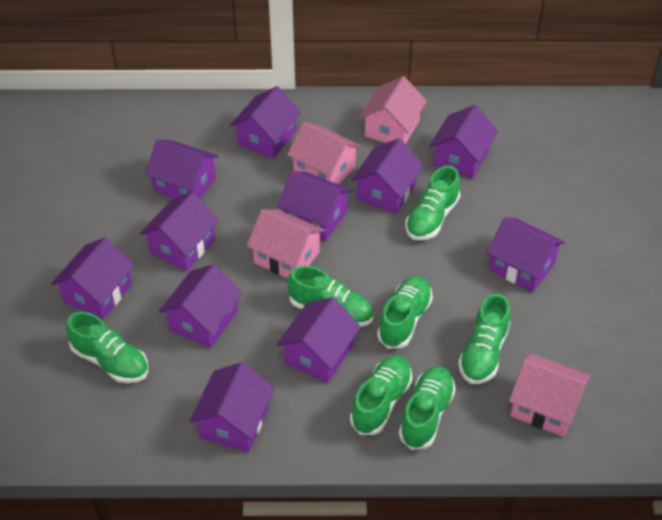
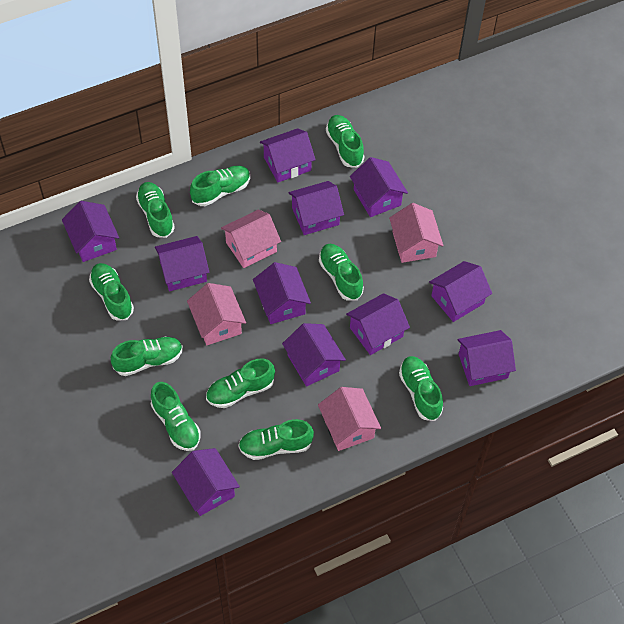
green shoe: [66,312,148,383] [287,266,373,327] [350,355,412,435] [377,276,433,349] [399,366,456,450] [405,166,460,240] [458,294,511,384] = 7 -> [89,263,134,321] [111,337,183,376] [136,182,175,238] [151,382,201,451] [190,166,250,206] [206,358,275,408] [238,419,314,460] [319,244,364,301] [326,115,364,168] [399,356,443,421] = 10

